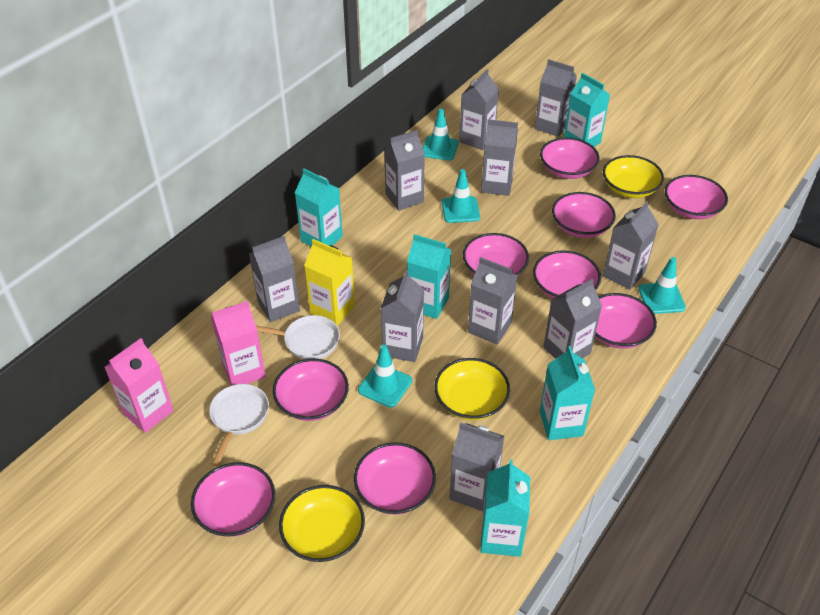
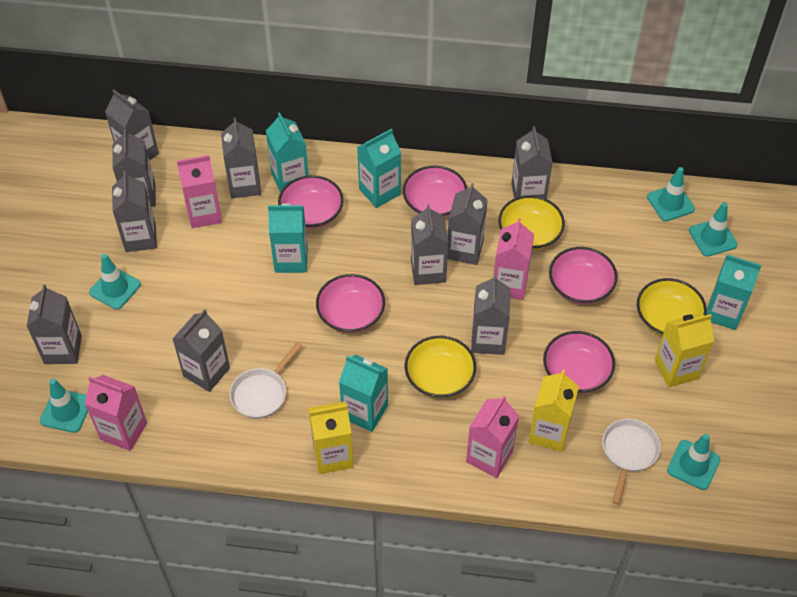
pink bowl: [191,462,275,537] [273,358,349,421] [354,442,436,515] [463,233,529,275] [533,250,601,298] [540,137,600,179] [552,192,616,238] [595,293,657,349] [665,175,728,219] = 9 -> [278,175,344,229] [316,274,385,333] [403,165,467,217] [543,331,615,393] [549,247,618,304] = 5
pink carton: [105,338,174,433] [211,301,266,386] = 2 -> [85,375,147,451] [177,155,222,228] [466,395,519,478] [494,218,534,300] = 4
turquoise traffic cone: [358,345,412,408] [423,108,458,161] [442,169,480,223] [638,257,686,314] = 4 -> [40,379,88,433] [89,254,141,310] [647,167,695,221] [667,434,720,490] [689,202,738,257] = 5
yellow carton: [304,239,355,326] = 1 -> [308,401,354,474] [528,370,579,452] [655,313,714,387] = 3

